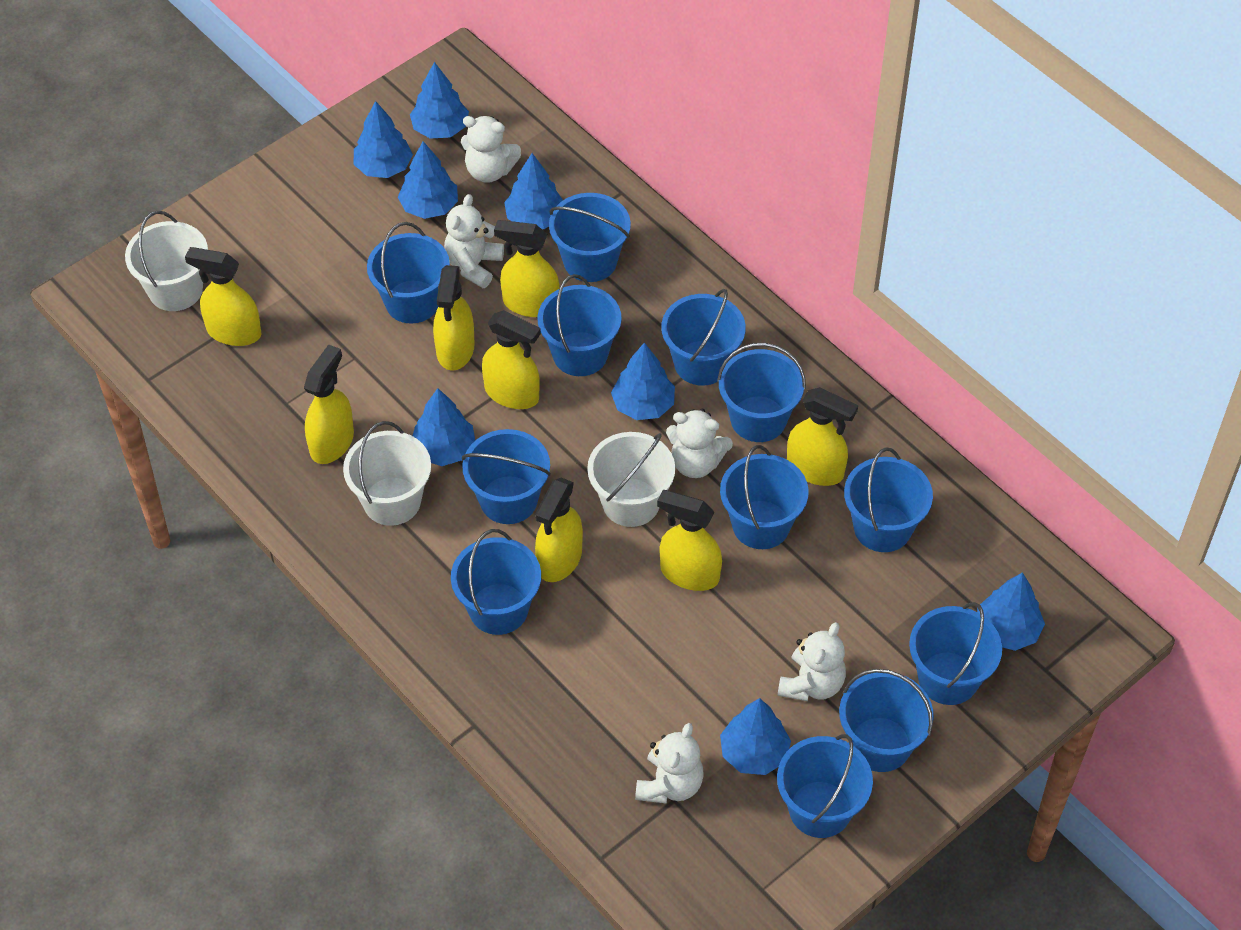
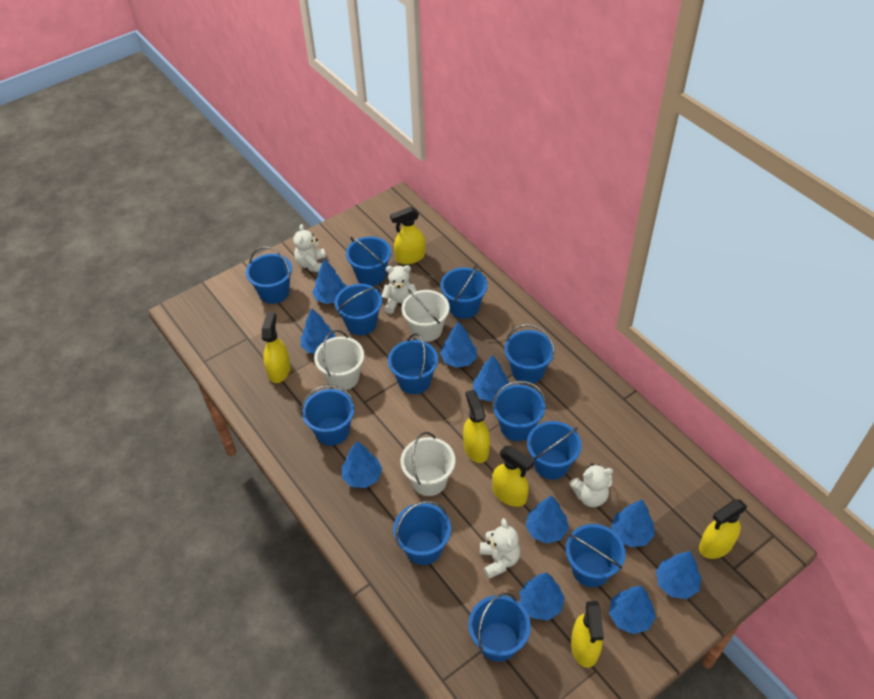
blue tree: [354,101,413,178] [398,141,458,219] [410,62,469,139] [413,388,475,466] [504,153,563,229] [611,343,675,420] [720,698,791,775] [977,572,1045,651] = 8 -> [301,308,336,353] [312,258,346,304] [342,441,382,488] [440,321,477,368] [473,355,510,402] [519,573,565,620] [526,495,569,544] [609,586,656,634] [611,499,655,547] [656,551,701,599] = 10
white teddy bear: [444,194,504,288] [461,116,521,183] [635,723,704,804] [666,409,733,478] [778,622,846,701] = 5 -> [293,224,326,272] [382,265,417,314] [480,518,520,579] [569,463,613,507] = 4
yellow spray bottle: [185,247,262,346] [304,344,354,464] [433,265,475,371] [482,310,541,409] [494,220,560,317] [535,478,583,582] [657,490,722,591] [787,387,858,486] = 8 -> [262,312,290,383] [390,207,425,264] [463,390,490,463] [492,446,534,507] [571,601,604,668] [699,499,747,559] = 6

